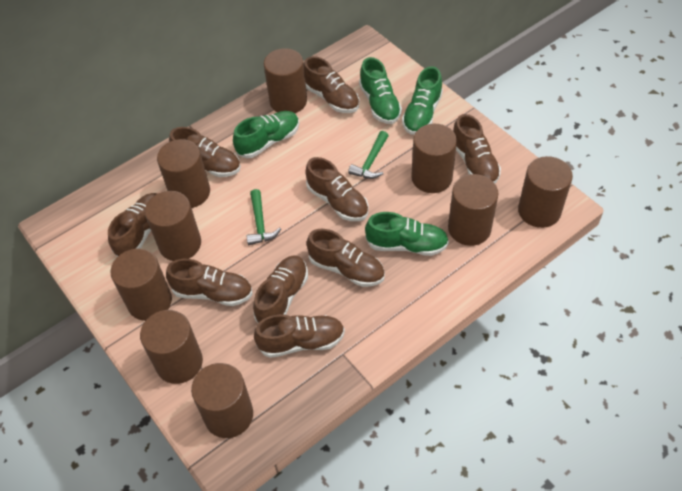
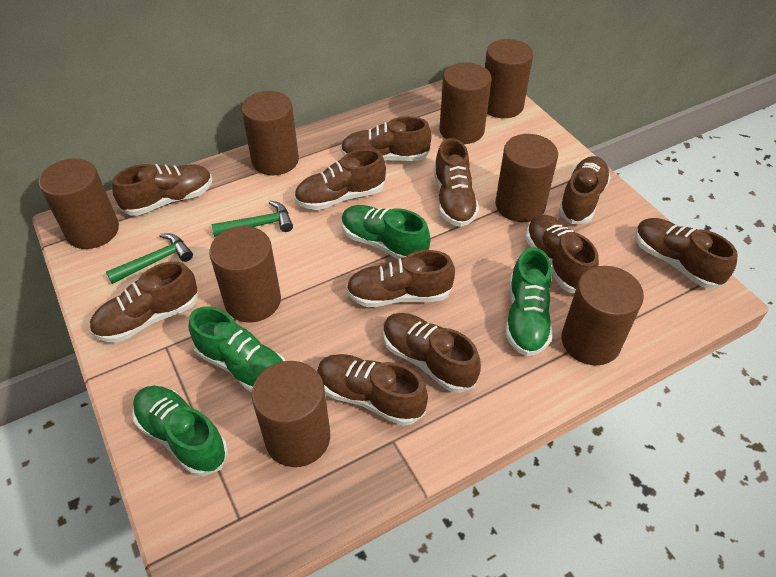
brown cylinder: [110,249,172,321] [140,310,203,384] [145,191,201,261] [157,139,210,208] [191,363,253,438] [264,48,307,113] [411,124,457,193] [448,174,498,246] [518,156,573,228] = 9 -> [38,158,119,249] [209,226,281,323] [241,91,299,175] [252,361,330,467] [439,62,491,144] [485,39,533,118] [495,134,558,222] [561,266,644,365] = 8
brown shoe: [108,193,157,257] [166,259,253,306] [169,127,241,177] [253,255,308,323] [254,314,345,358] [304,56,359,113] [305,157,369,221] [306,229,385,287] [453,114,501,183] = 9 -> [89,261,198,342] [112,164,212,216] [294,149,386,210] [317,354,428,426] [341,116,432,161] [346,250,455,307] [383,313,481,393] [434,138,479,227] [525,215,599,293] [558,156,611,224] [635,218,738,289] = 11

